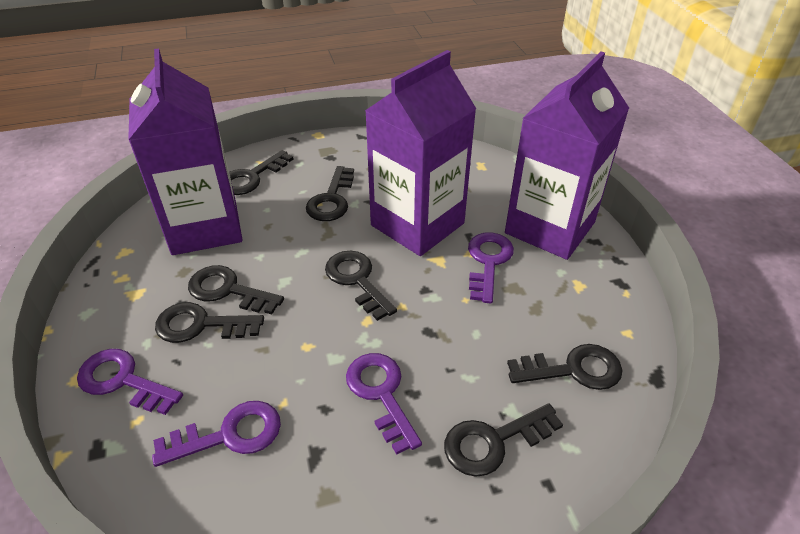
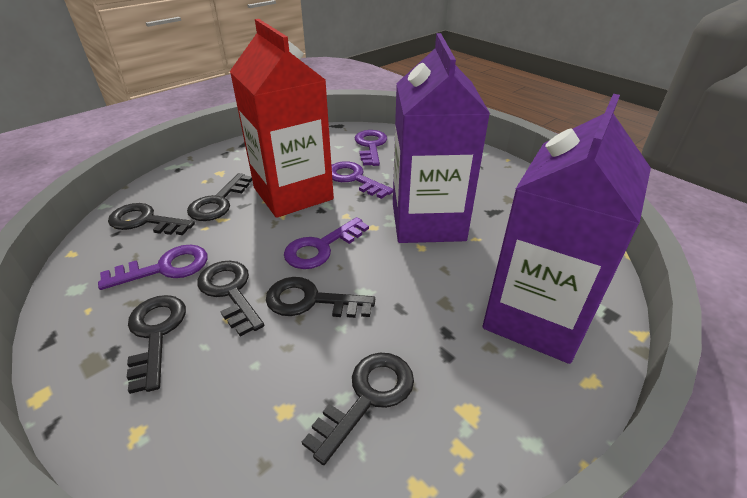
black key: [155,302,264,343] [188,265,284,315] [229,150,294,195] [306,166,354,221] [325,251,397,321] [444,403,563,477] [507,344,622,390] = 7 -> [108,203,195,235] [126,295,186,394] [187,173,252,221] [197,261,264,337] [266,277,375,318] [302,353,414,465] = 6
purple carton: [128,48,242,255] [365,50,476,256] [505,51,629,260] = 3 -> [393,33,490,243] [482,94,651,364] = 2
red carton: none = 0 -> [230,19,334,218] = 1

